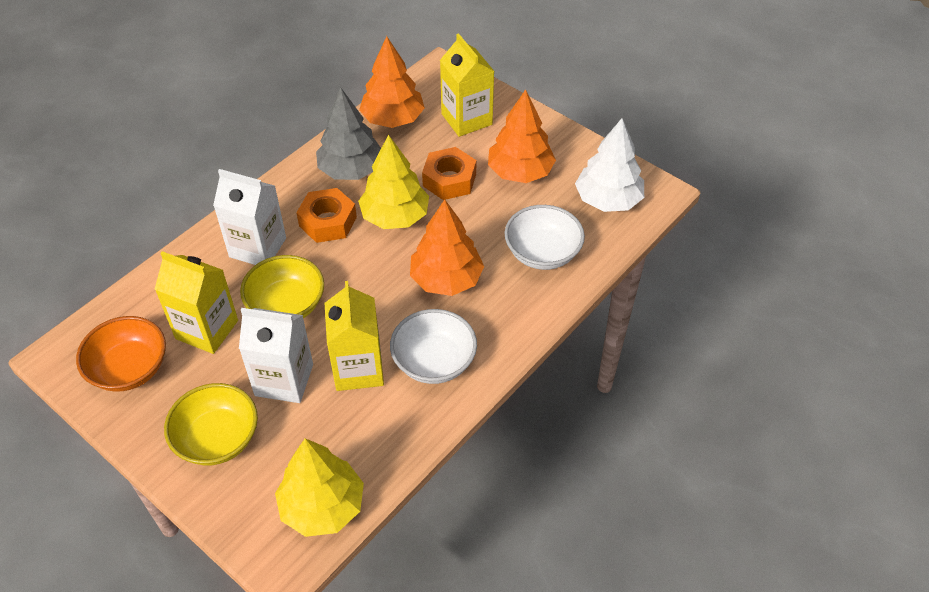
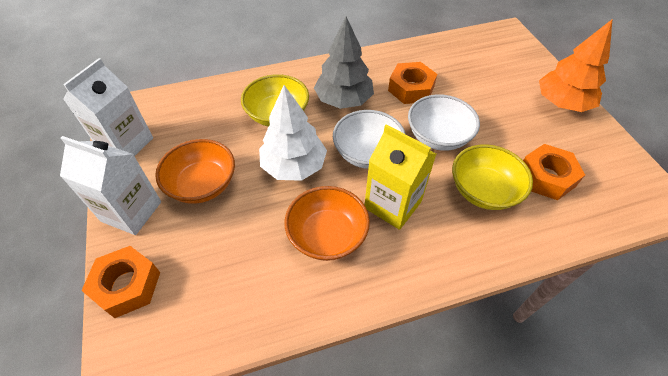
orange bowl: [76,316,166,392] = 1 -> [155,139,235,204] [285,186,370,261] = 2
orange nut: [296,188,357,243] [422,147,476,200] = 2 -> [81,246,160,318] [388,62,437,104] [523,144,585,200] = 3
orange tree: [359,36,425,128] [410,200,484,296] [488,89,556,183] = 3 -> [539,20,612,112] = 1
yellow carton: [155,251,238,354] [324,281,384,391] [440,33,494,137] = 3 -> [365,124,436,230] = 1
yellow tree: [275,438,364,537] [358,135,429,229] = 2 -> none = 0

